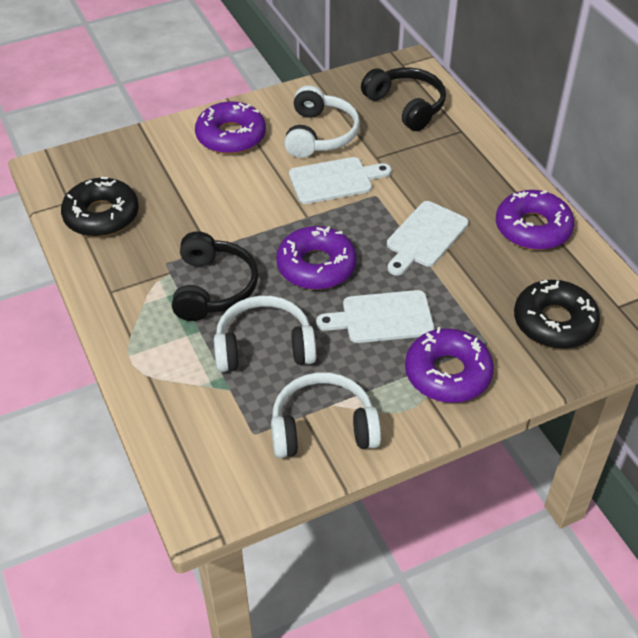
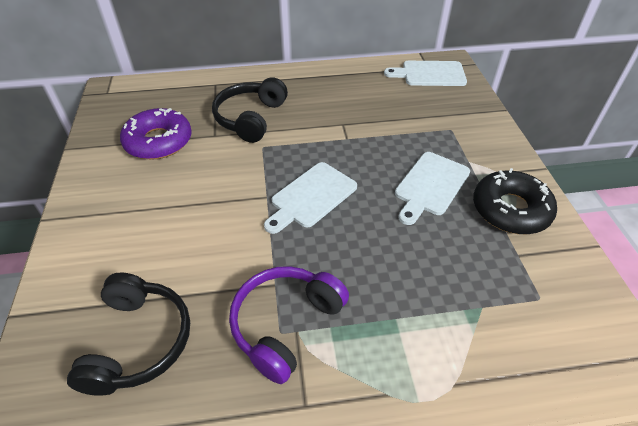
black donut: [61,177,139,237] [514,280,600,349] = 2 -> [473,168,557,234] = 1
purple donut: [195,101,266,154] [276,226,357,290] [405,327,494,403] [496,190,574,250] = 4 -> [120,108,192,160] = 1
purple headphones: none = 0 -> [229,266,349,384] = 1
white headphones: [214,296,316,372] [271,372,381,458] [284,85,360,158] = 3 -> none = 0

